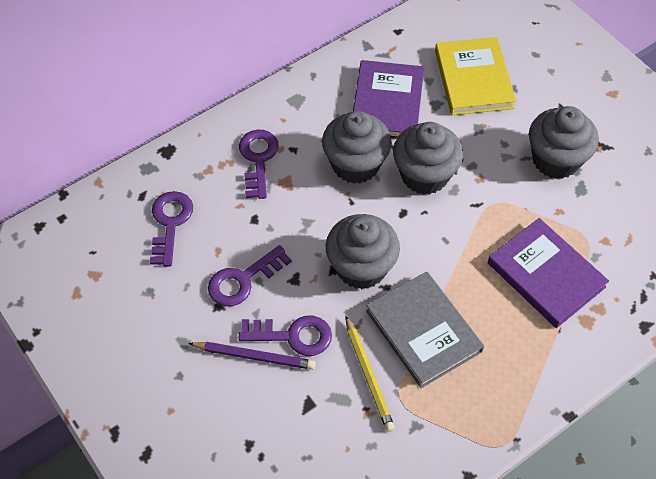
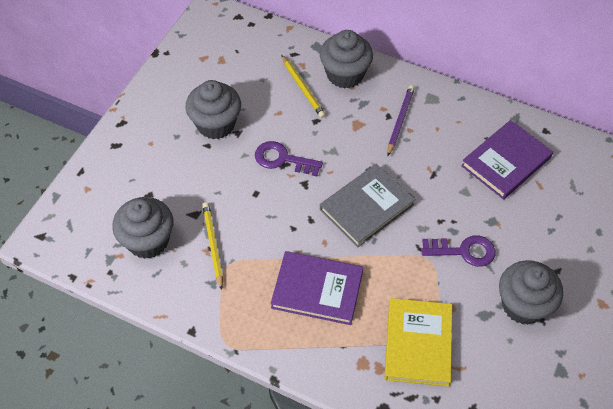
purple key: [150,191,193,266] [208,245,292,306] [239,129,279,199] [239,316,332,356] = 4 -> [255,141,323,176] [421,236,496,267] = 2
yellow pencil: [346,316,395,432] = 1 -> [202,202,223,290] [281,55,326,118] = 2

